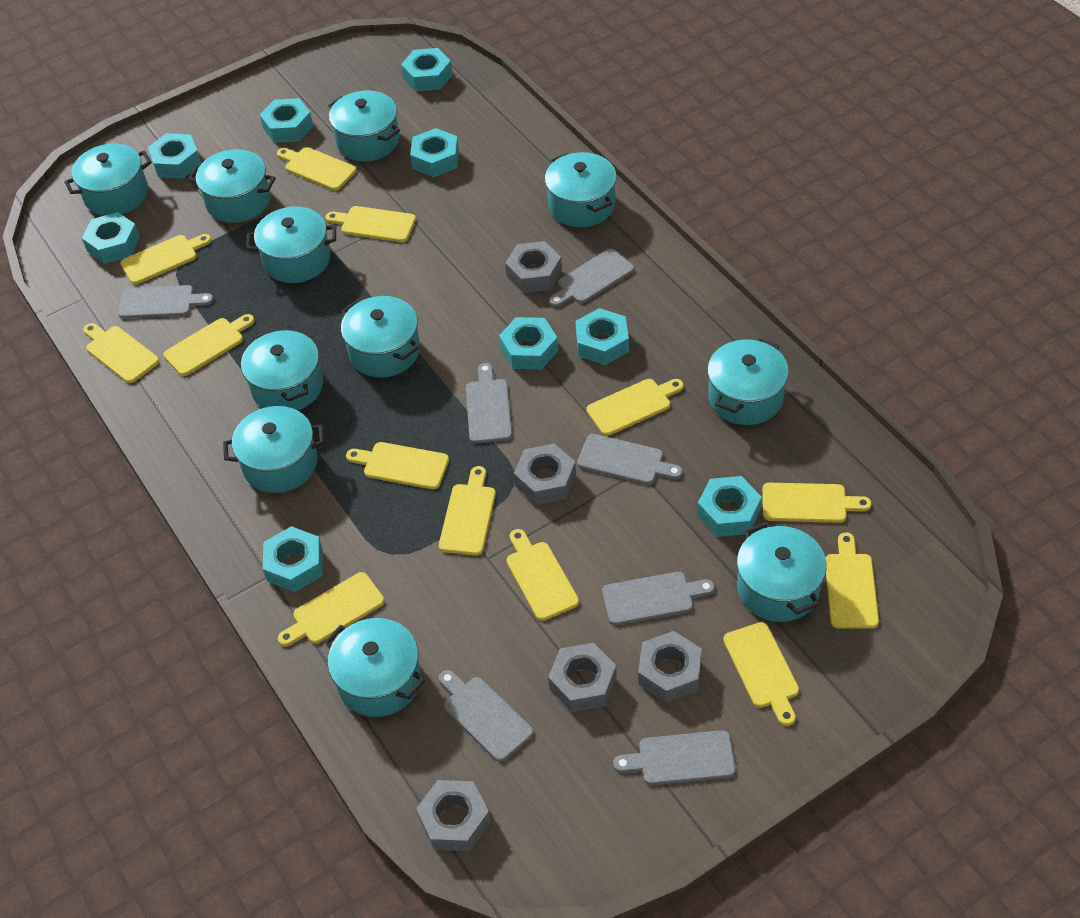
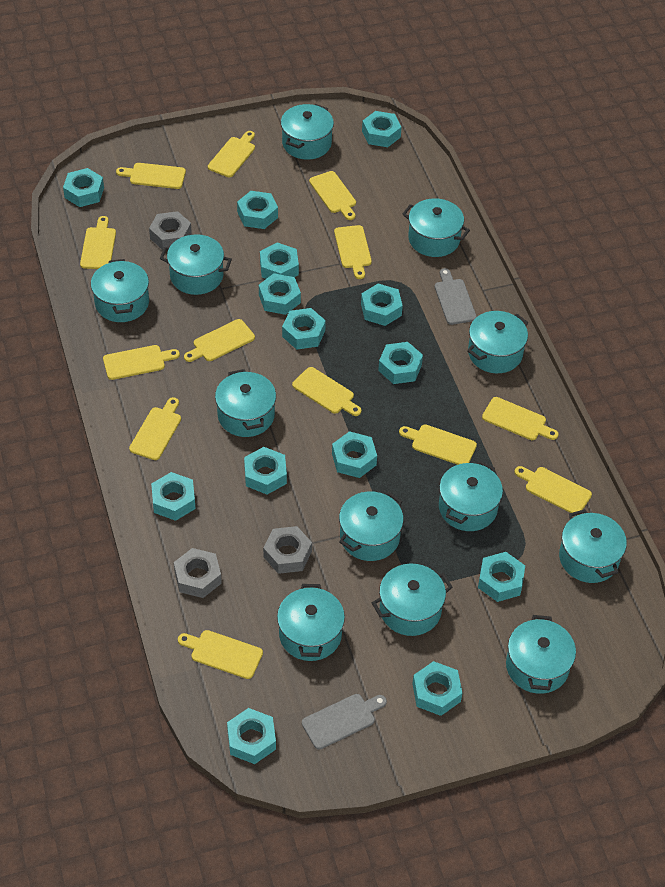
grey cutting board: [118,285,214,319] [439,670,534,762] [466,363,512,444] [549,249,634,307] [577,434,683,485] [602,572,715,625] [613,730,736,785] = 7 -> [302,694,387,750] [435,268,477,325] = 2
grey nut: [416,780,491,851] [505,241,562,293] [514,444,576,505] [548,643,617,712] [638,631,702,703] = 5 -> [149,211,192,250] [174,548,222,598] [263,526,312,574] = 3
turquoise nut: [82,212,140,264] [148,133,201,179] [260,98,313,143] [263,526,323,592] [401,48,452,91] [410,128,459,177] [499,317,558,370] [575,308,629,365] [697,476,762,537] = 9 -> [63,168,104,207] [151,472,196,521] [227,708,276,764] [237,191,278,229] [244,447,287,495] [259,273,301,315] [260,242,299,279] [282,308,326,350] [332,431,377,478] [361,284,403,326] [362,111,402,147] [378,342,423,384] [412,661,462,716] [478,552,525,602] = 14
turquoise pot: [64,144,152,216] [188,149,276,223] [223,406,324,493] [241,329,323,410] [246,206,336,283] [324,618,425,717] [328,90,400,161] [341,296,420,378] [545,152,617,227] [707,338,789,425] [737,522,827,622] = 11 -> [91,259,149,322] [160,234,232,295] [215,369,276,437] [277,584,345,661] [281,104,334,160] [339,491,404,561] [372,564,453,636] [403,198,470,257] [439,461,503,531] [467,311,528,373] [506,615,576,694] [559,509,627,583] = 12

